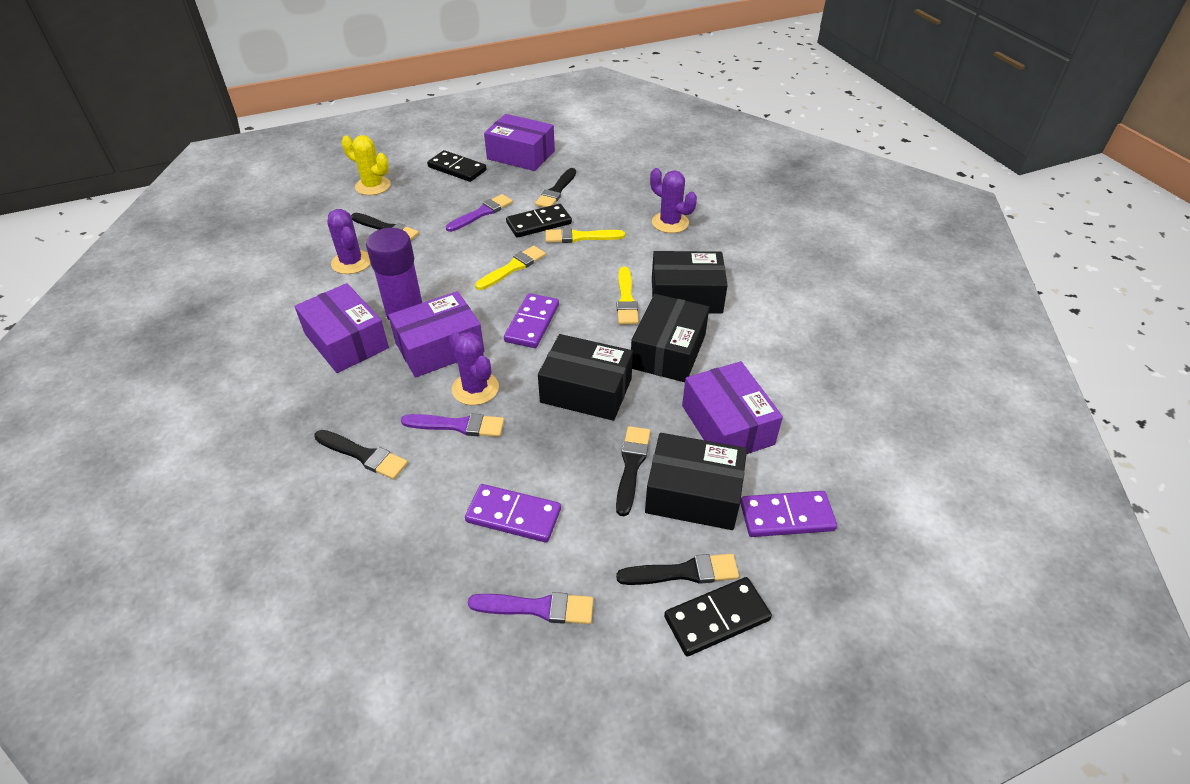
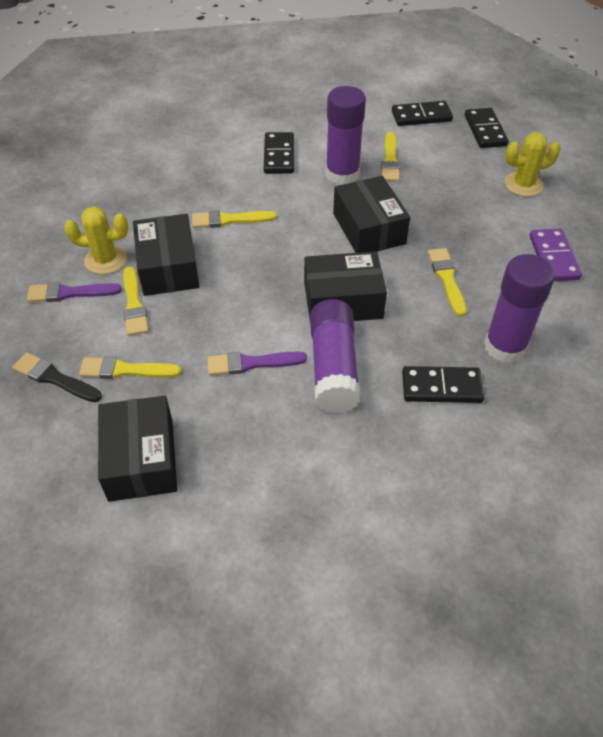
black brush: [314,430,408,479] [351,213,419,240] [535,168,576,208] [616,426,650,516] [616,554,739,585] = 5 -> [12,352,102,402] = 1
black domino: [427,150,487,182] [506,204,572,238] [664,577,772,656] = 3 -> [264,132,294,174] [392,101,453,126] [402,366,484,403] [465,108,509,148] = 4
purple box: [294,283,389,373] [388,291,484,378] [484,114,555,171] [682,361,783,454] = 4 -> none = 0
purple brush: [401,413,504,437] [446,194,513,232] [468,592,593,624] = 3 -> [27,282,122,302] [207,352,307,375] = 2
purple cactus: [327,209,370,274] [449,331,499,405] [650,168,697,233] = 3 -> none = 0
purple domino: [465,484,561,542] [504,293,559,348] [740,491,837,537] = 3 -> [530,228,582,281] = 1
purple glue stick: [366,228,422,331] = 1 -> [310,299,360,413] [326,86,366,185] [484,254,555,363] = 3
yellow brush: [475,246,546,290] [545,228,625,243] [617,267,639,325] = 3 -> [79,357,181,379] [123,266,149,336] [192,210,276,228] [381,132,400,182] [428,248,467,317] = 5
yellow cactus: [342,135,391,195] = 1 -> [64,206,128,274] [505,132,561,197] = 2

